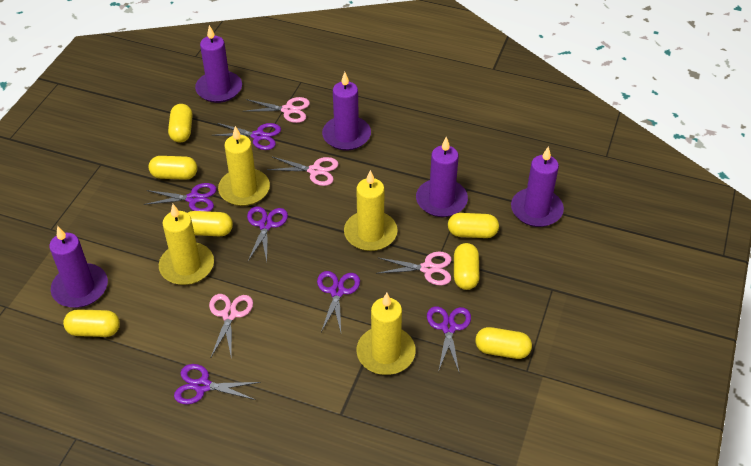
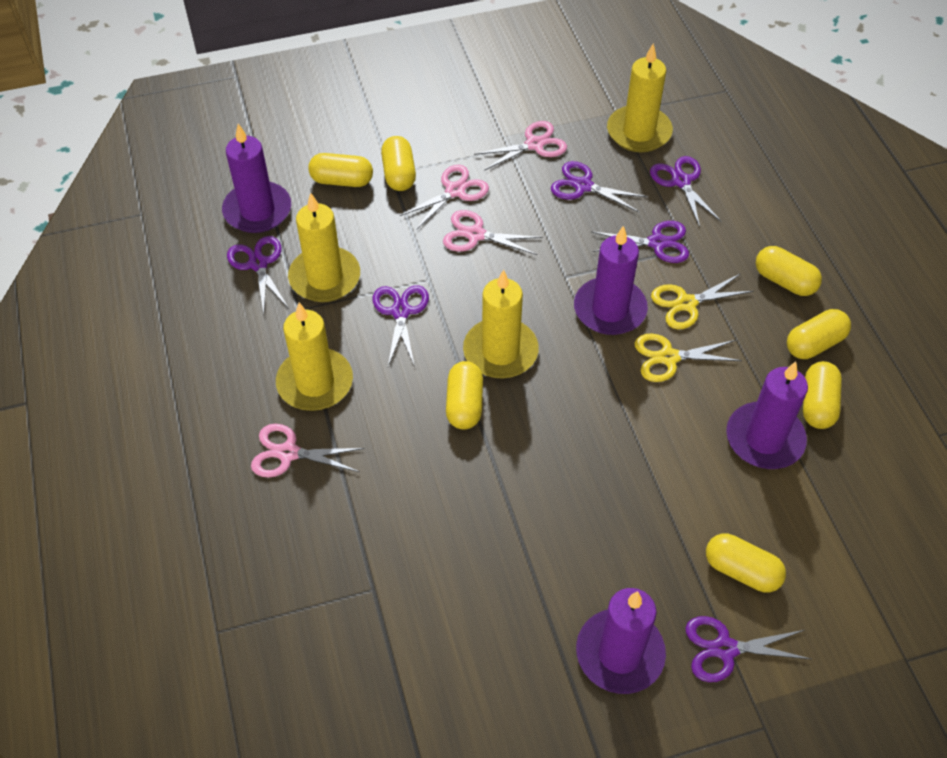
purple candle: [49,226,108,308] [195,25,242,103] [322,72,371,151] [416,137,468,217] [511,146,564,227] = 5 -> [222,124,291,233] [574,226,648,335] [576,588,666,694] [726,362,808,469] = 4
yellow scissors: none = 0 -> [635,333,742,382] [651,273,754,329] = 2

